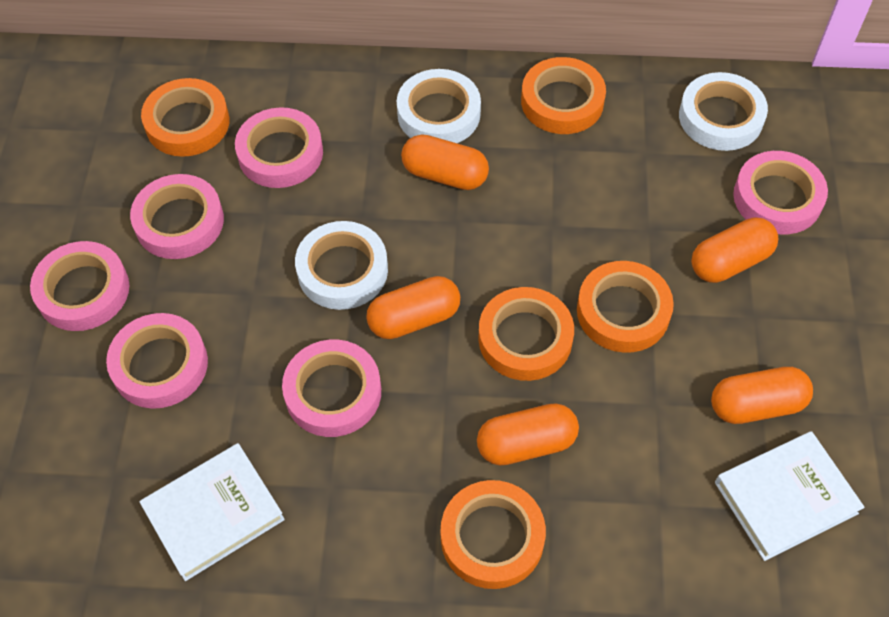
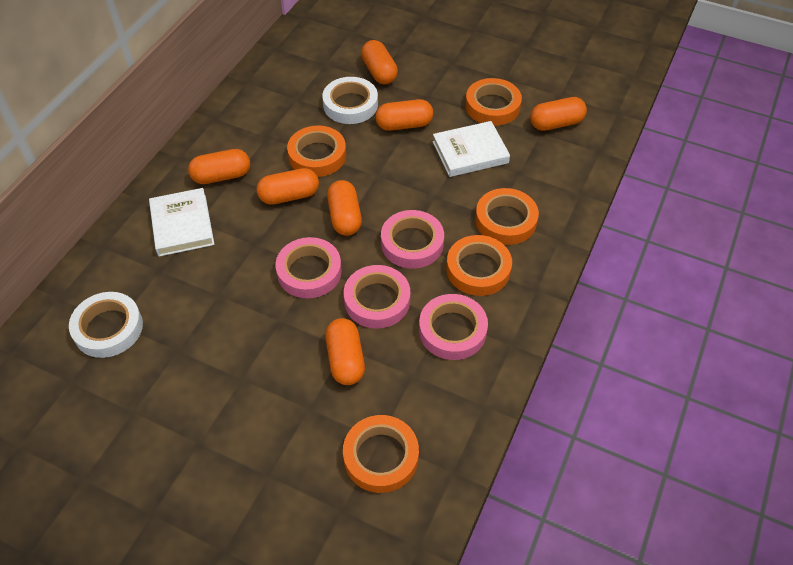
orange capsule: [366,276,460,339] [401,134,489,190] [477,403,579,465] [691,217,778,283] [711,367,813,424] = 5 -> [188,149,250,184] [256,168,319,205] [325,318,365,385] [327,180,362,236] [361,40,398,84] [375,99,433,131] [530,97,587,131] = 7
pink tape: [30,241,129,331] [106,313,208,409] [130,174,224,259] [235,107,323,188] [282,340,381,437] [733,151,828,234] = 6 -> [275,237,342,298] [344,265,410,329] [381,210,444,269] [419,294,488,360] = 4
white tape: [295,221,388,310] [397,69,481,143] [679,72,768,151] = 3 -> [69,292,143,358] [322,77,378,124] = 2

